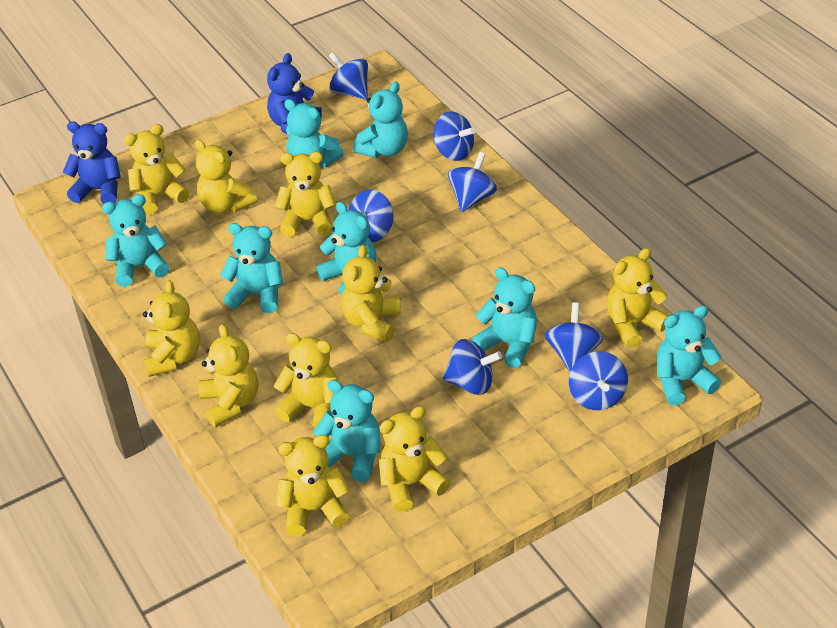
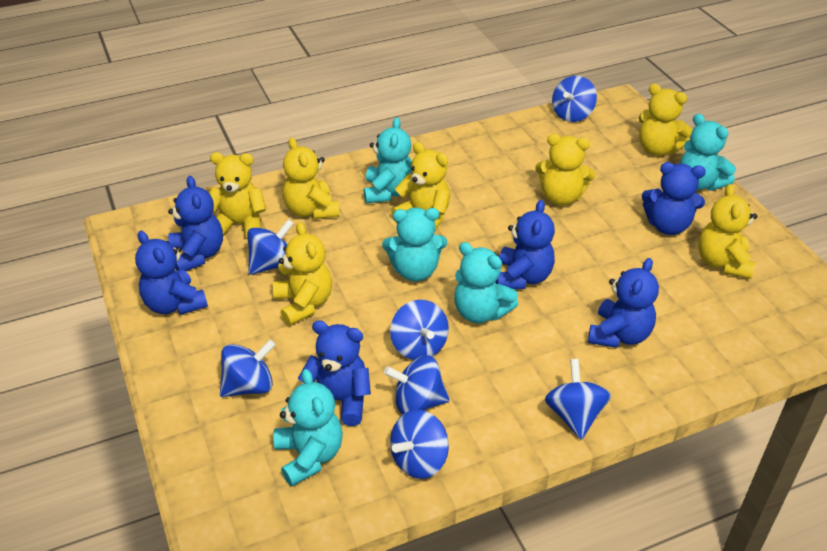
blue teddy bear: [63,121,121,204] [267,53,322,135] = 2 -> [135,231,208,315] [168,176,223,271] [298,320,371,426] [496,200,555,289] [588,258,659,348] [642,162,706,235] = 6
turquoise teddy bear: [102,194,170,287] [220,223,283,313] [284,99,344,168] [313,380,380,482] [316,202,376,295] [353,82,408,158] [472,267,537,368] [657,305,722,405] = 8 -> [273,369,343,486] [364,117,412,204] [382,208,447,282] [454,242,518,323] [680,113,736,191] = 5
yellow teddy bear: [124,124,190,215] [143,280,200,377] [195,139,257,213] [198,324,258,428] [274,333,338,428] [275,152,336,237] [276,435,350,536] [341,245,401,342] [379,406,450,512] [606,248,669,348] = 10 -> [209,152,266,238] [273,222,332,326] [283,137,340,220] [391,142,450,230] [535,134,596,206] [639,84,693,156] [698,184,757,279] = 7

